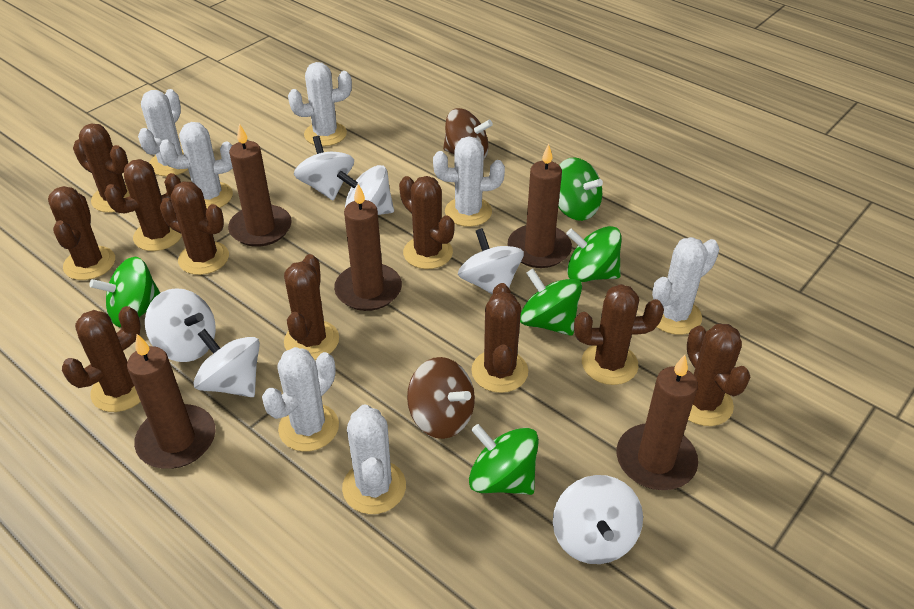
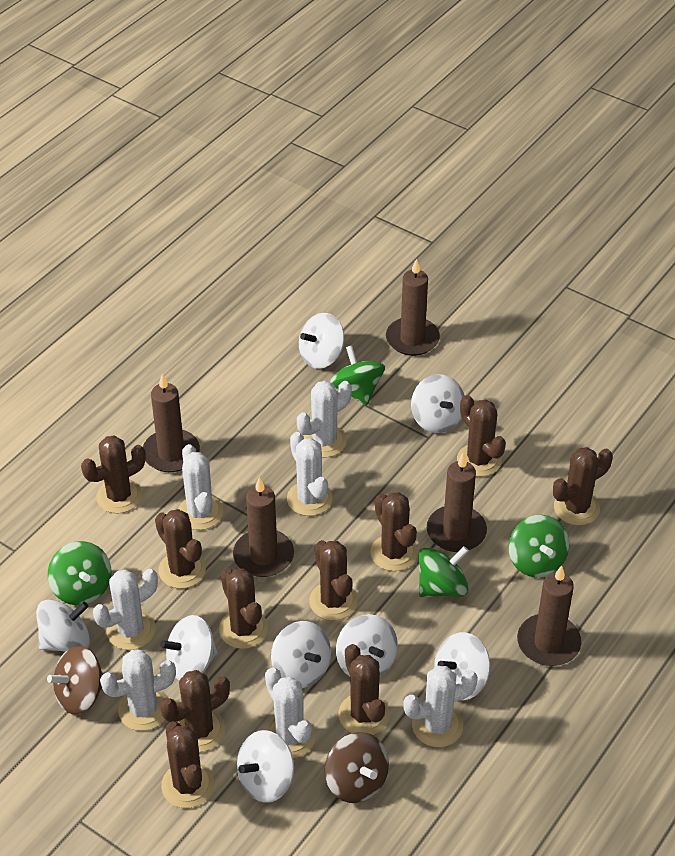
green spinning top: [89,257,160,327] [469,424,539,495] [520,269,582,336] [558,157,603,221] [566,226,622,282] = 5 -> [48,541,111,605] [330,346,385,405] [419,546,469,597] [509,515,569,577] = 4
white spinning top: [145,288,216,362] [193,329,260,397] [294,136,354,200] [337,165,394,215] [458,228,524,295] [553,475,643,564] = 6 -> [36,599,90,652] [160,615,218,680] [237,730,294,803] [271,621,331,688] [299,313,344,369] [336,614,398,676] [411,374,465,433] [434,632,490,701] = 8

